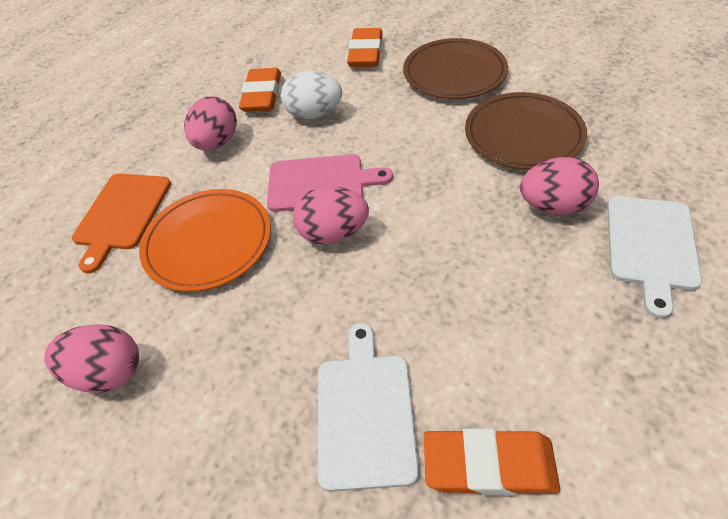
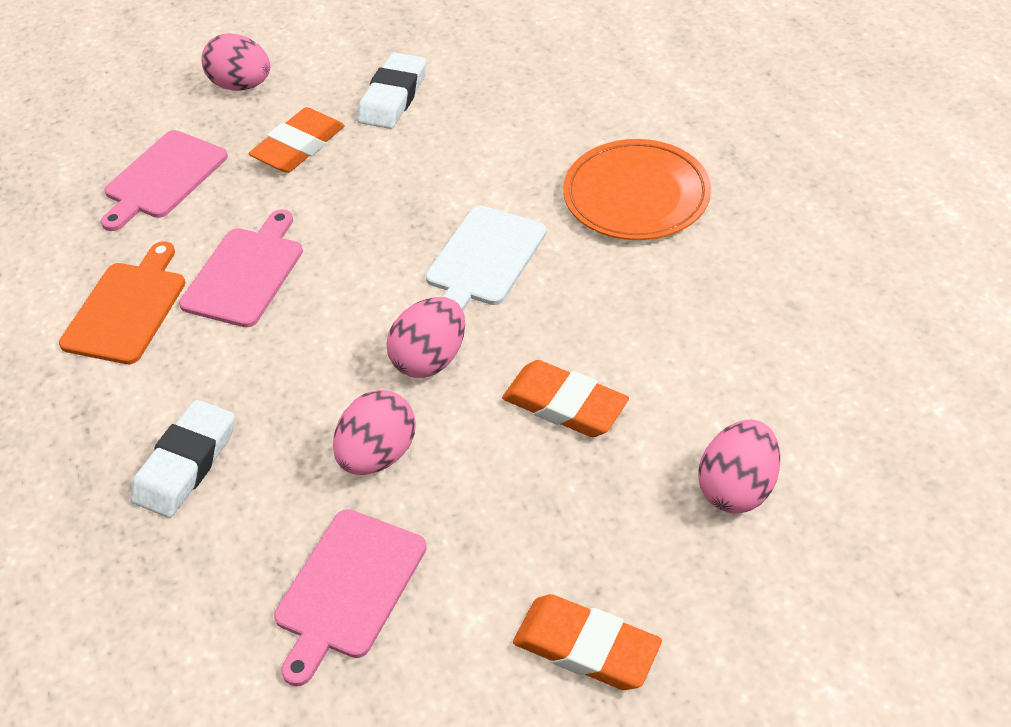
brown plate: [403,38,508,99] [465,92,587,170] = 2 -> none = 0
pink cutting board: [267,154,393,212] = 1 -> [101,130,228,231] [179,209,303,327] [274,509,427,686] = 3
white cutting board: [318,323,419,492] [607,196,702,318] = 2 -> [426,206,547,311] = 1
white egg: [281,71,342,119] = 1 -> none = 0
white eraser: none = 0 -> [130,400,235,518] [357,52,426,129] = 2

